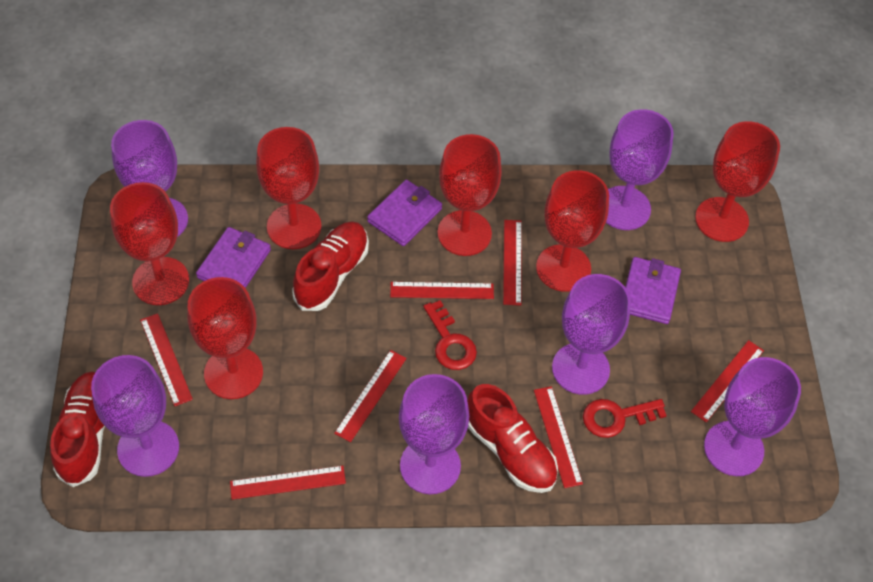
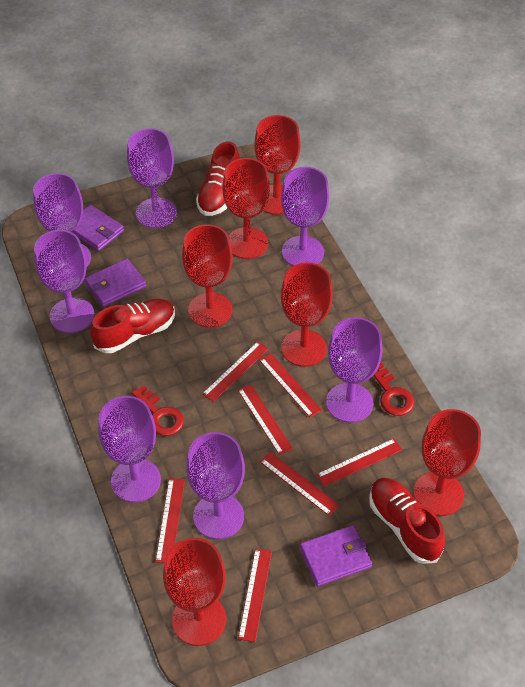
purple goblet: [91,355,179,477] [111,120,188,237] [399,374,469,494] [552,274,631,395] [606,109,674,230] [704,357,801,476] = 6 -> [33,173,91,266] [34,230,95,333] [98,396,161,502] [127,128,177,228] [186,432,245,539] [281,167,329,266] [326,317,383,423] = 7

